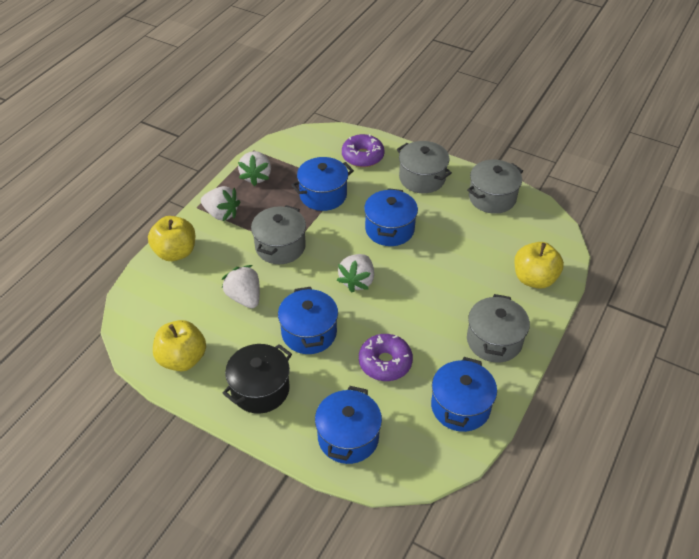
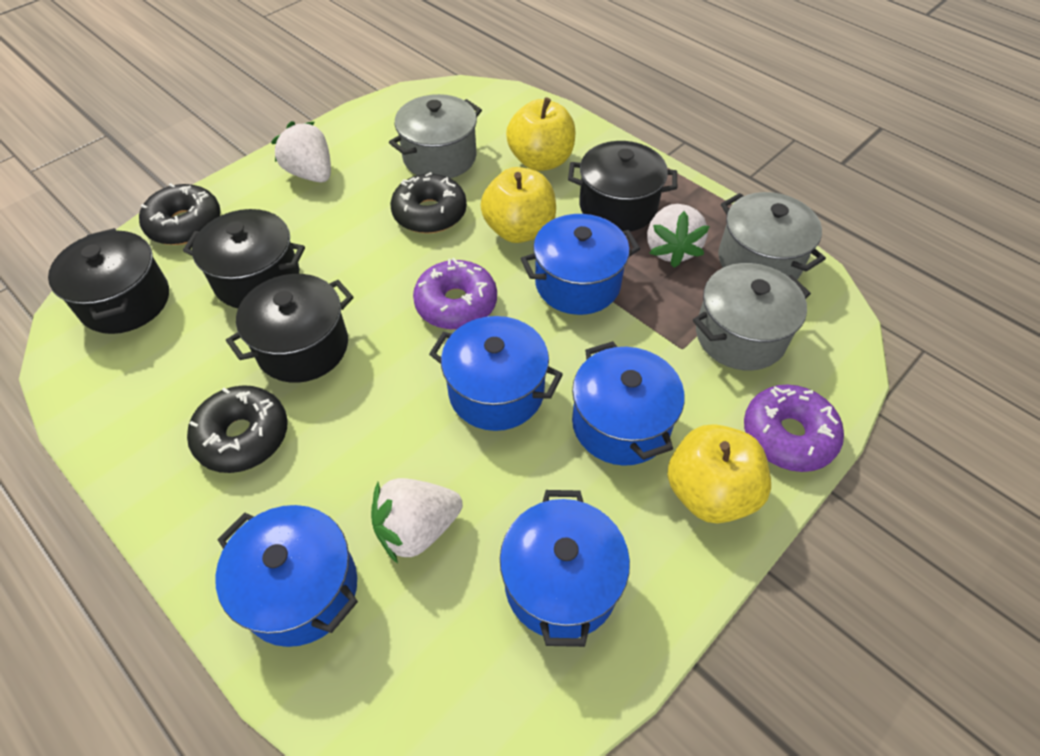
black donut: none = 0 -> [139,183,221,245] [187,385,288,473] [390,172,467,234] = 3
black pot: [222,344,292,414] = 1 -> [48,228,169,334] [183,209,305,308] [226,274,354,383] [568,141,677,231] = 4
grey pot: [251,205,306,264] [397,141,452,193] [467,160,523,214] [467,294,530,363] = 4 -> [389,94,482,178] [693,263,811,370] [718,192,826,279] = 3
white strawberry: [201,186,240,221] [222,265,260,308] [238,151,271,186] [337,254,374,293] = 4 -> [271,121,331,183] [371,478,463,564] [647,204,710,268] = 3

